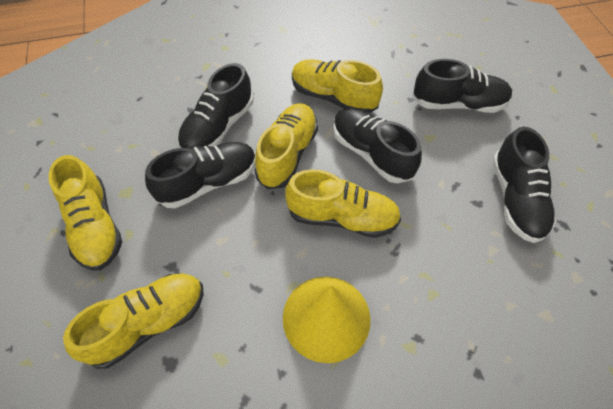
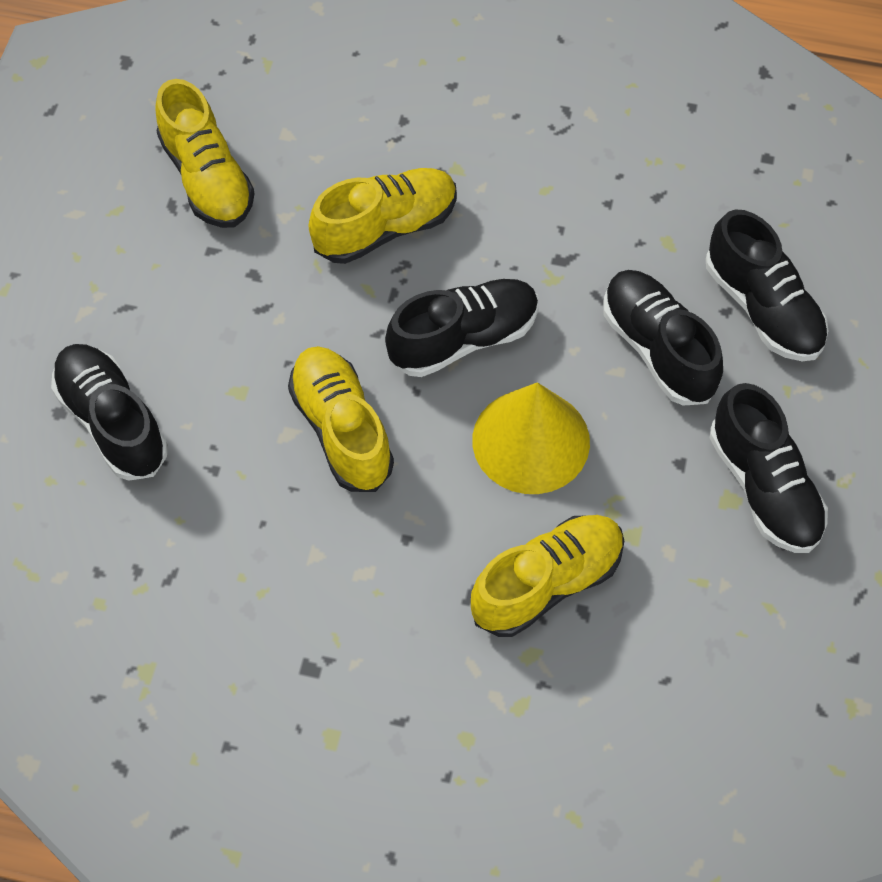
yellow shoe: [48,155,122,270] [63,273,204,369] [255,103,318,189] [285,169,401,238] [292,59,383,113] = 5 -> [155,79,255,228] [288,346,394,492] [309,168,457,264] [471,515,624,637] = 4

